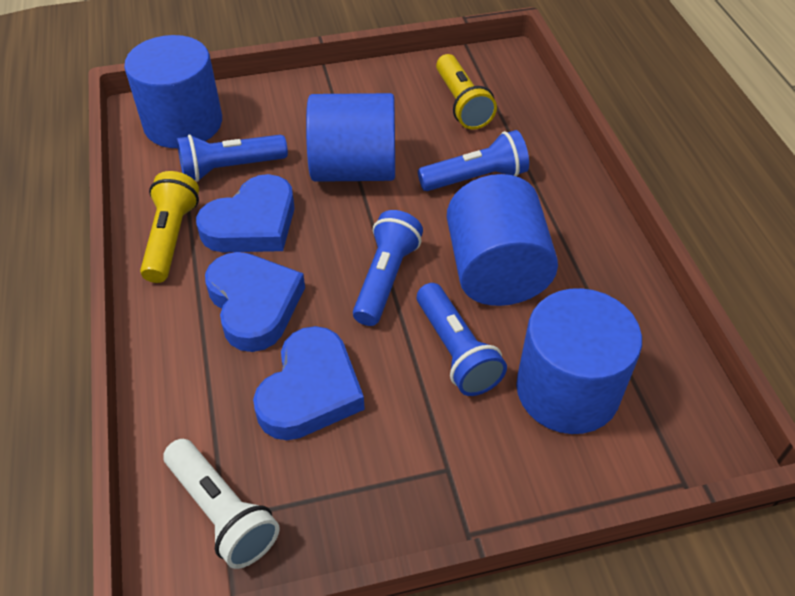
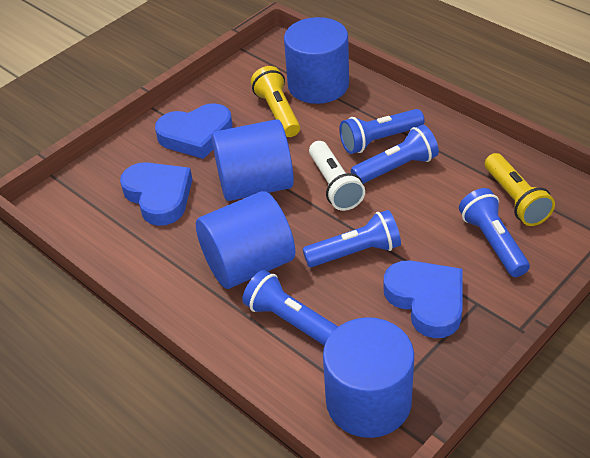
blue flashlight: [177,135,288,182] [353,210,423,326] [417,283,507,396] [418,130,529,191] = 4 -> [242,270,338,346] [303,210,401,267] [339,109,425,154] [351,125,439,184] [459,188,530,277] = 5

